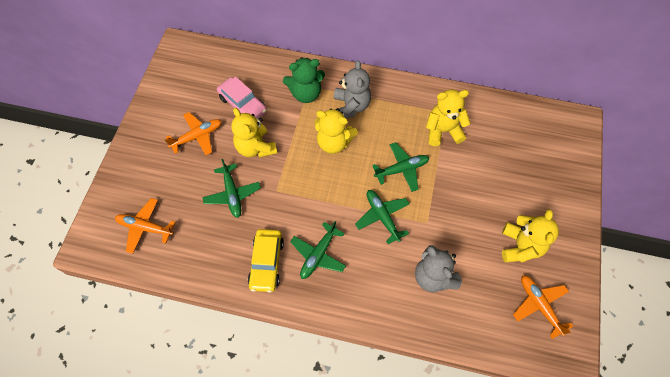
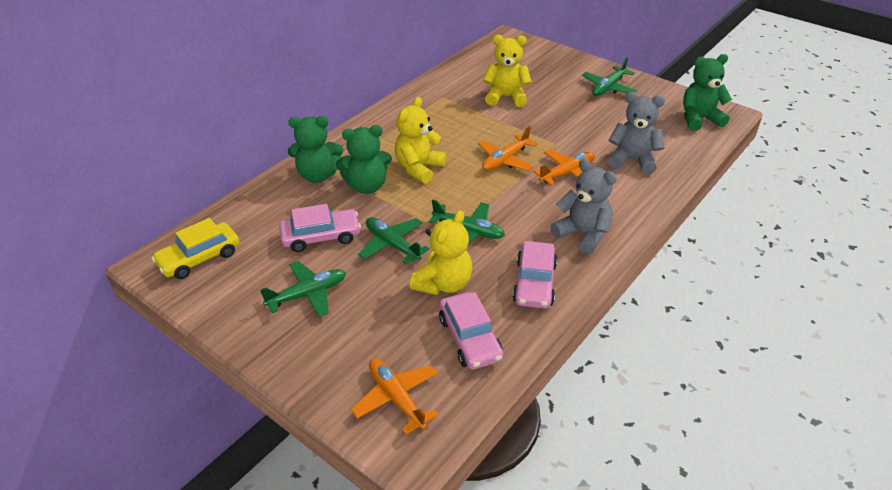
green teddy bear: [283,57,325,103] = 1 -> [288,116,343,183] [336,125,392,194] [683,54,732,131] = 3
pink car: [217,77,267,118] = 1 -> [279,204,361,252] [439,292,503,370] [513,241,557,309] = 3
yellow teddy bear: [231,108,277,158] [315,108,358,154] [426,90,471,146] [502,209,559,262] = 4 -> [395,97,447,184] [410,210,472,295] [483,35,532,107] = 3

